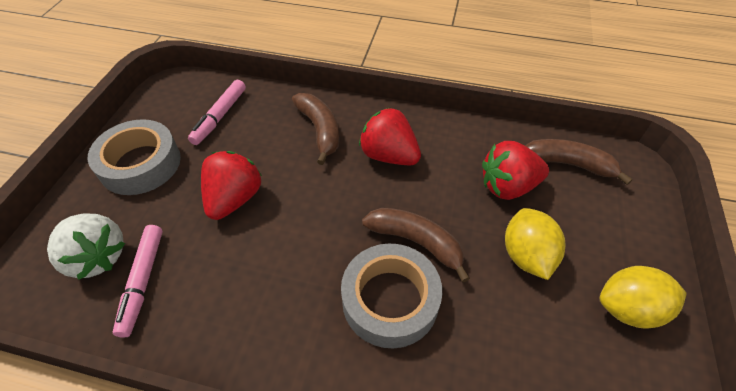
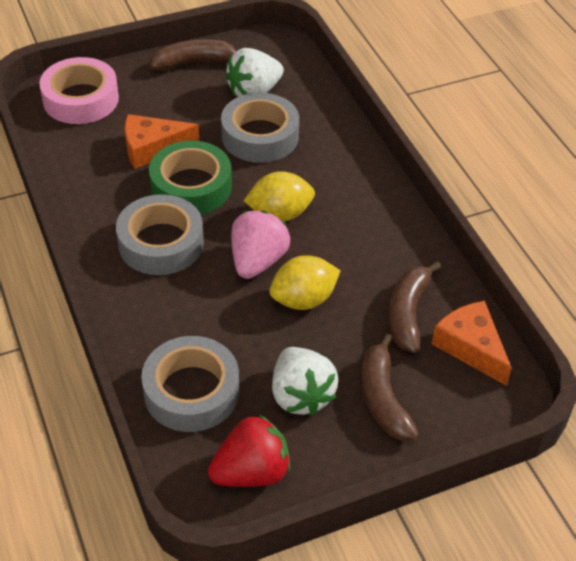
green tape: none = 0 -> [149,141,232,215] = 1
grey tape: [87,119,181,195] [341,243,442,348] = 2 -> [116,194,204,275] [141,336,239,432] [221,93,299,163] = 3
orange cheese: none = 0 -> [125,114,199,169] [432,301,512,386] = 2
pink marker: [113,225,163,338] [188,80,246,145] = 2 -> none = 0
pink strawberry: none = 0 -> [231,210,290,279] = 1
pink tape: none = 0 -> [39,57,119,124] = 1
red strawberry: [201,151,262,220] [359,107,421,165] [482,141,549,200] = 3 -> [208,415,290,487] = 1
white strawberry: [47,214,125,280] = 1 -> [225,48,284,97] [272,347,338,416] = 2

